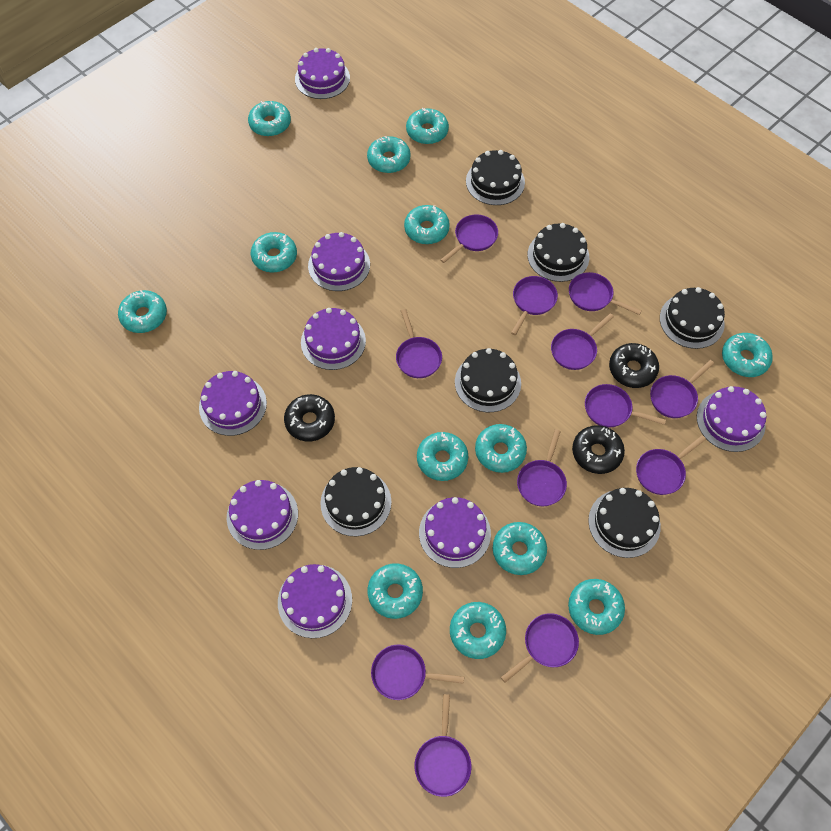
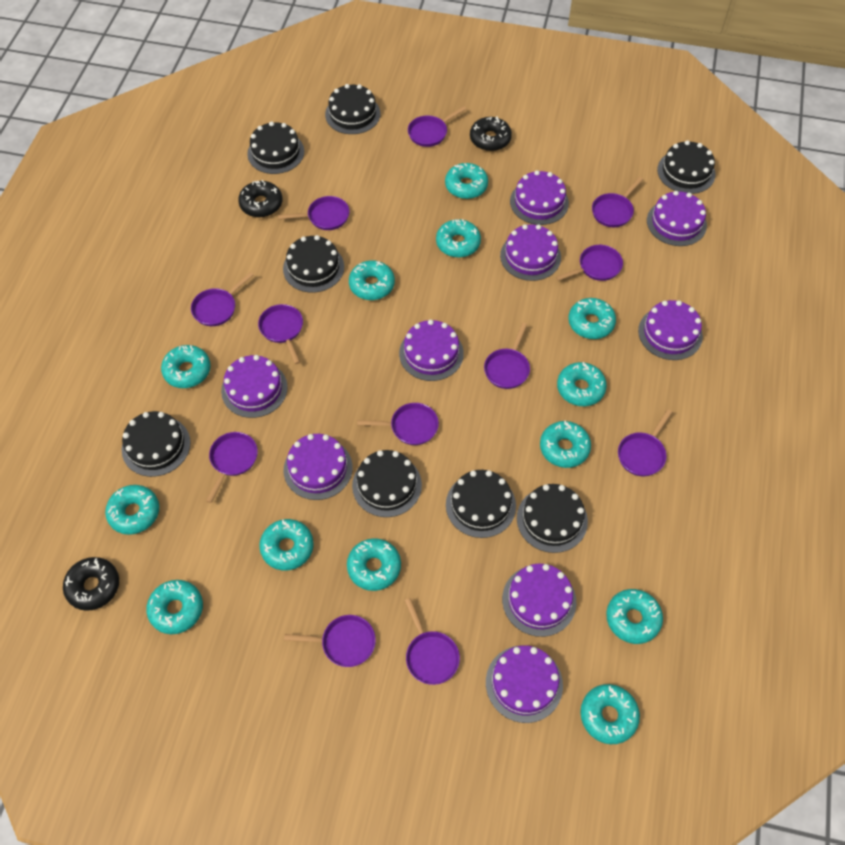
black cake: [320,467,392,536] [455,348,521,412] [466,150,525,205] [527,223,589,282] [588,488,661,558] [660,287,725,349] = 6 -> [122,411,191,477] [247,122,304,174] [283,235,344,293] [325,84,380,134] [352,450,422,517] [446,470,516,538] [517,484,588,553] [657,140,716,194] = 8
purple cake: [199,371,267,436] [227,480,298,550] [278,564,352,638] [295,48,350,99] [301,308,366,370] [308,232,370,291] [419,497,491,568] [697,386,766,452] = 8 -> [221,355,288,418] [284,434,353,500] [399,319,464,381] [486,645,563,723] [500,224,561,281] [502,564,576,637] [510,170,569,225] [638,300,703,360] [647,191,707,246] = 9

